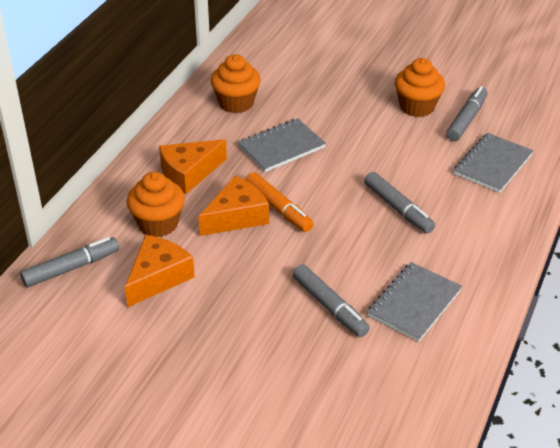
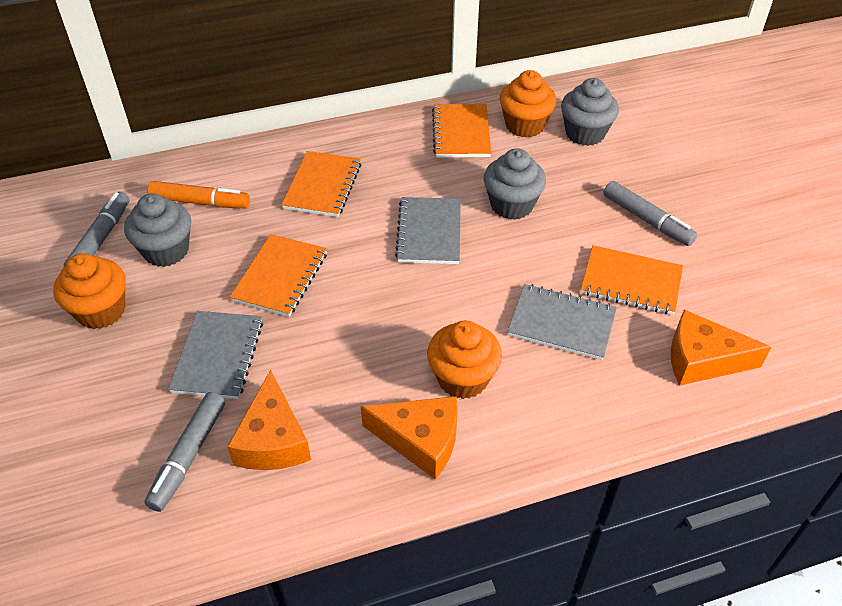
grey cupcake: none = 0 -> [124,194,191,267] [484,148,546,220] [561,78,619,146] = 3
grey marker: [20,237,119,287] [293,264,370,337] [364,172,435,233] [446,86,488,141] = 4 -> [64,192,130,266] [144,392,225,512] [603,181,698,246] = 3
orange notebook: none = 0 -> [230,234,327,317] [281,151,361,217] [432,104,491,157] [581,245,683,315] = 4

